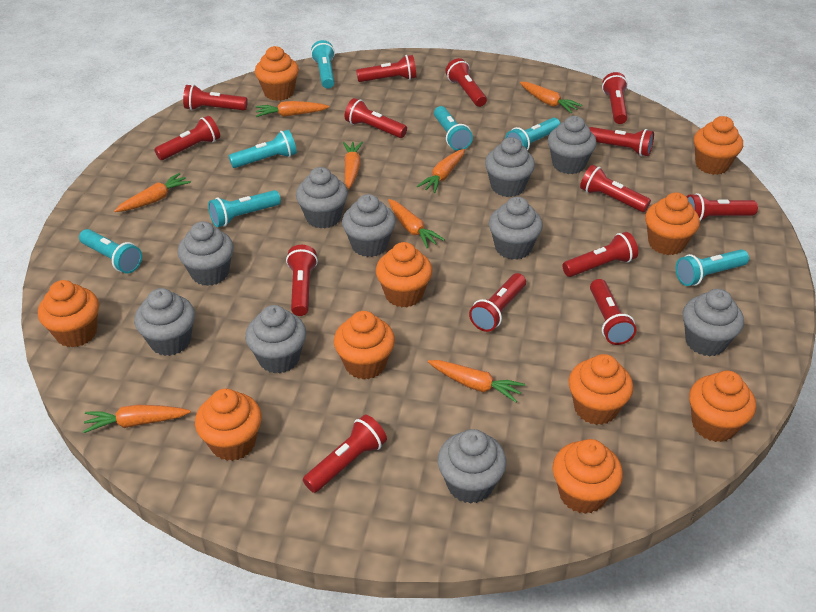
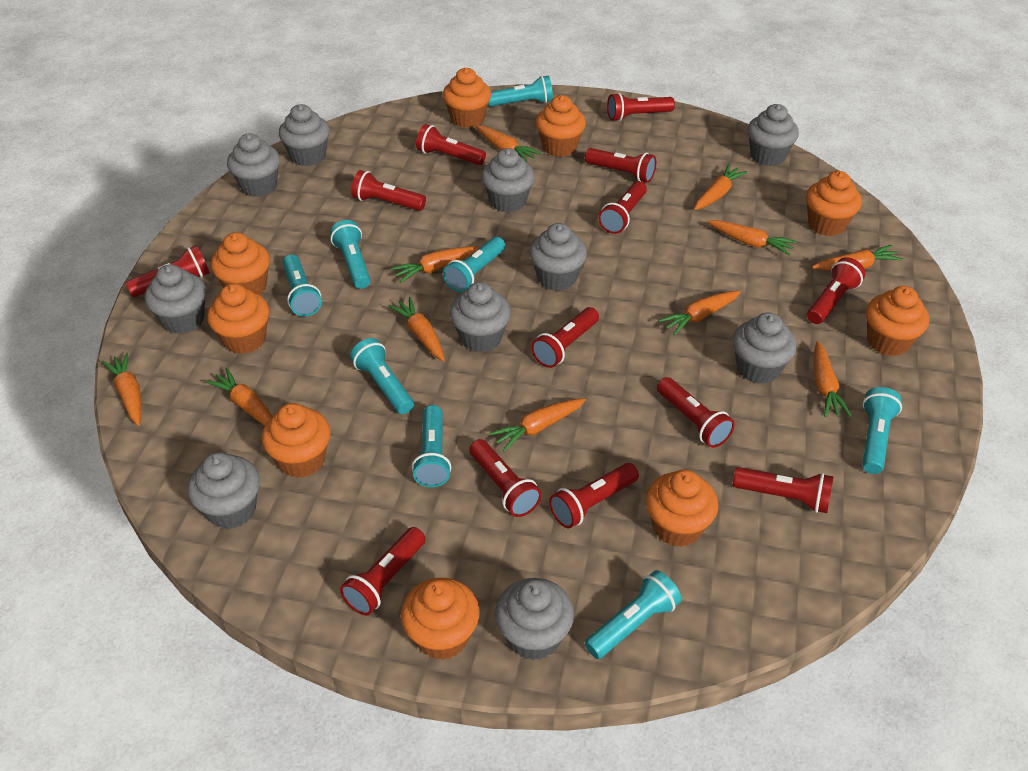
orange carrot: [83,405,191,433] [114,173,191,212] [255,101,329,117] [343,142,363,189] [388,199,445,248] [417,149,465,193] [428,360,525,402] [520,82,582,113] = 8 -> [102,352,141,426] [205,368,272,426] [389,297,445,361] [391,247,479,283] [476,125,541,163] [489,398,586,452] [658,291,741,335] [694,164,747,210] [708,220,797,255] [812,245,903,270] [814,341,852,417] = 11
orange cupcake: [38,280,99,348] [195,389,262,461] [255,46,299,101] [334,311,395,380] [376,242,432,307] [553,439,623,514] [569,354,633,425] [645,192,700,255] [689,371,756,442] [694,116,743,175] = 10 -> [207,284,269,354] [211,232,270,295] [261,403,331,478] [401,578,480,660] [443,68,491,128] [536,95,586,157] [646,470,718,547] [806,171,862,236] [866,286,929,356] = 9
red flashlight: [154,116,220,160] [183,84,248,110] [286,245,318,316] [303,415,387,493] [344,98,407,138] [356,55,416,82] [445,58,487,107] [469,273,526,332] [562,232,638,277] [580,165,651,212] [589,127,654,156] [590,279,636,345] [602,72,628,124] [687,193,758,221] = 14 -> [126,245,210,297] [340,527,426,616] [351,170,426,211] [416,124,486,165] [469,439,542,517] [531,307,599,368] [549,463,639,528] [585,148,656,183] [599,181,647,234] [607,93,675,121] [657,377,735,448] [733,467,834,513] [807,257,865,324] = 13
turquoise flashlight: [79,229,142,273] [208,190,281,227] [229,130,297,168] [311,40,335,89] [434,106,473,151] [505,118,561,150] [675,249,749,286] = 7 -> [283,254,322,317] [330,220,371,289] [350,338,414,414] [412,405,451,487] [443,237,505,292] [488,76,553,107] [585,570,682,659] [862,387,902,474] = 8

